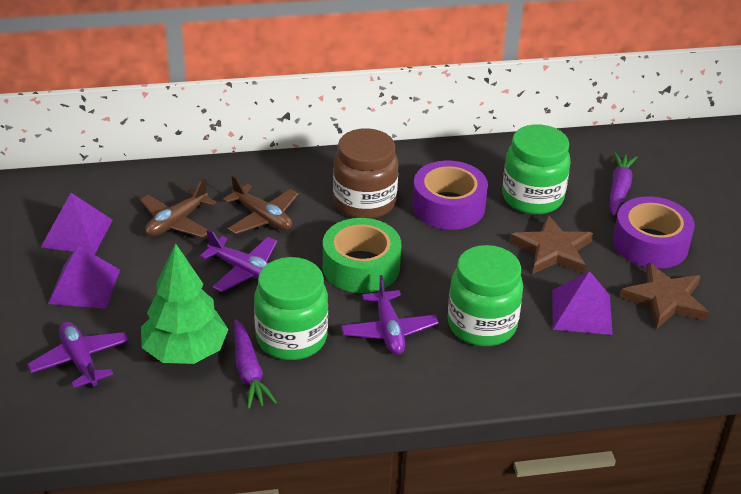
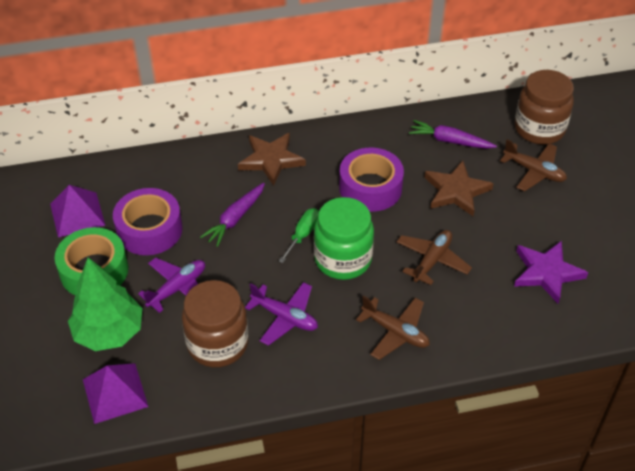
brown jar: [333,128,398,219] = 1 -> [182,280,248,367] [515,70,574,144] = 2
brown plane: [140,178,216,238] [223,175,298,234] = 2 -> [356,296,430,360] [397,230,472,285] [500,139,567,191] = 3
green jar: [254,257,328,360] [448,245,523,346] [502,124,571,214] = 3 -> [314,197,374,280] = 1
green screwdriver: none = 0 -> [279,208,319,263] = 1
purple plane: [27,322,129,388] [200,229,277,292] [341,275,439,355] = 3 -> [138,258,205,313] [245,282,318,346] = 2
purple pyramid: [41,193,113,255] [48,245,120,309] [552,271,613,335] = 3 -> [50,185,105,237] [83,363,148,424] = 2
purple star: none = 0 -> [514,241,588,304] = 1

